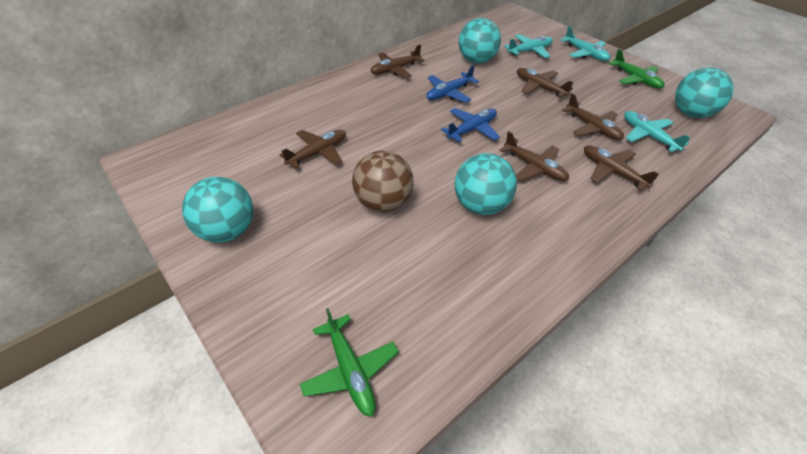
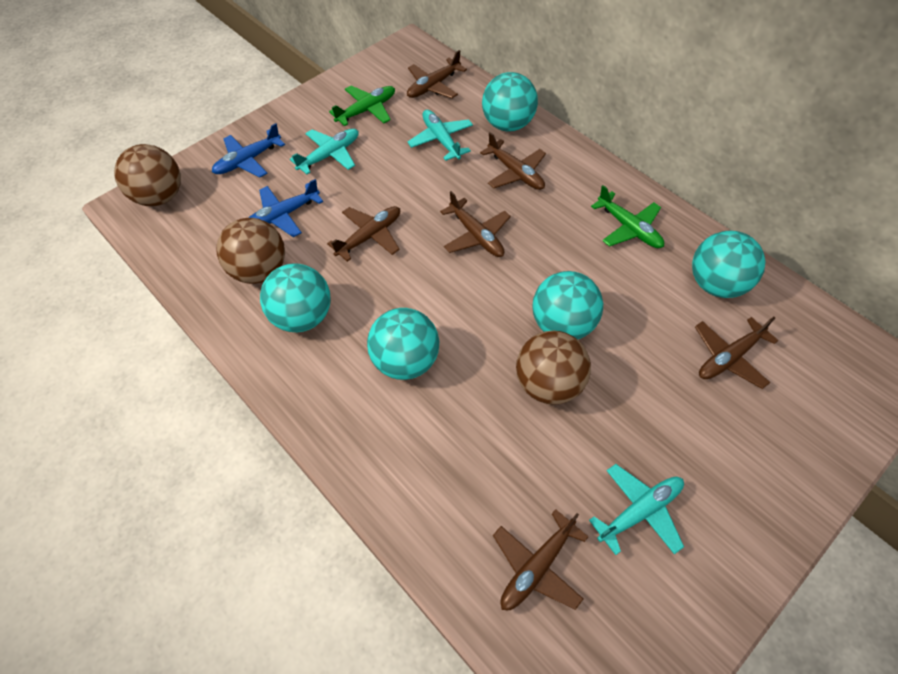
brown ball: [352,151,413,212] = 1 -> [114,144,181,206] [216,218,285,284] [516,331,591,405] = 3
turquoise ball: [182,177,253,243] [455,153,517,215] [459,18,501,64] [675,67,734,118] = 4 -> [260,263,331,332] [367,308,439,380] [482,72,538,132] [533,271,603,339] [692,231,766,298] = 5

